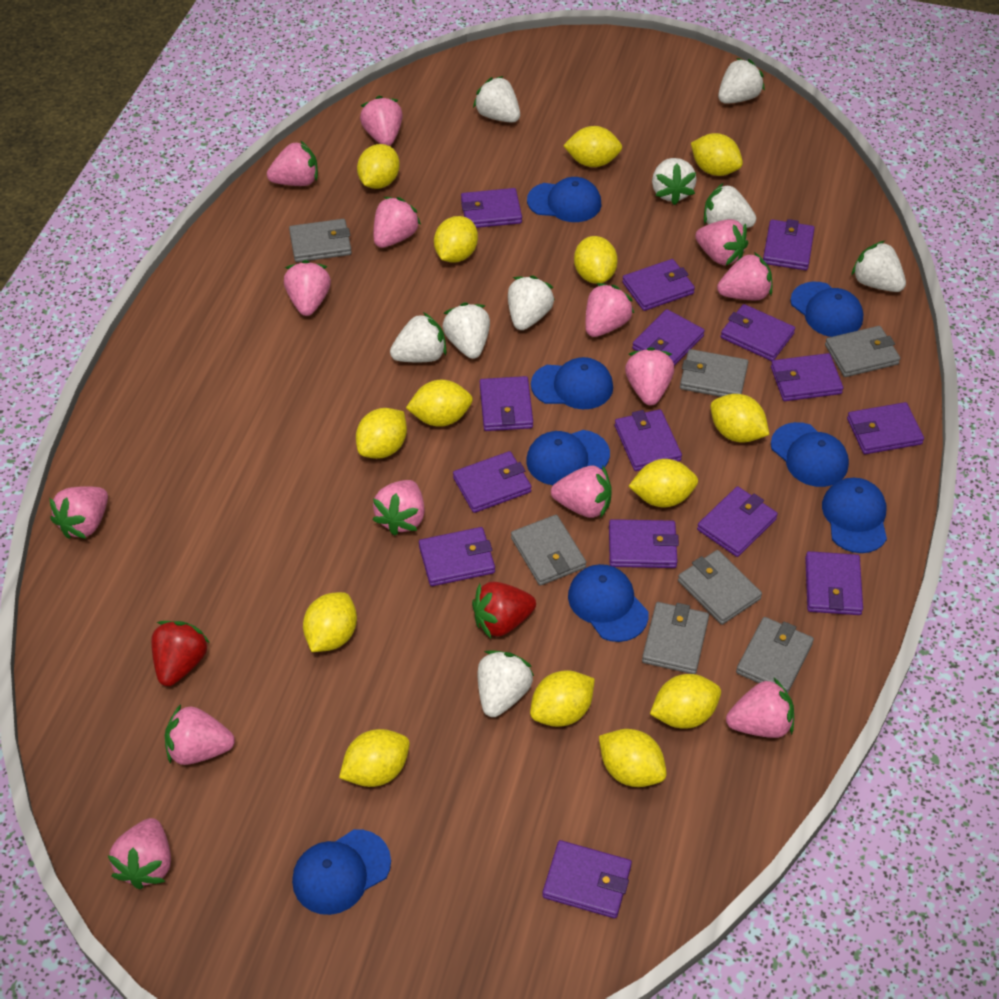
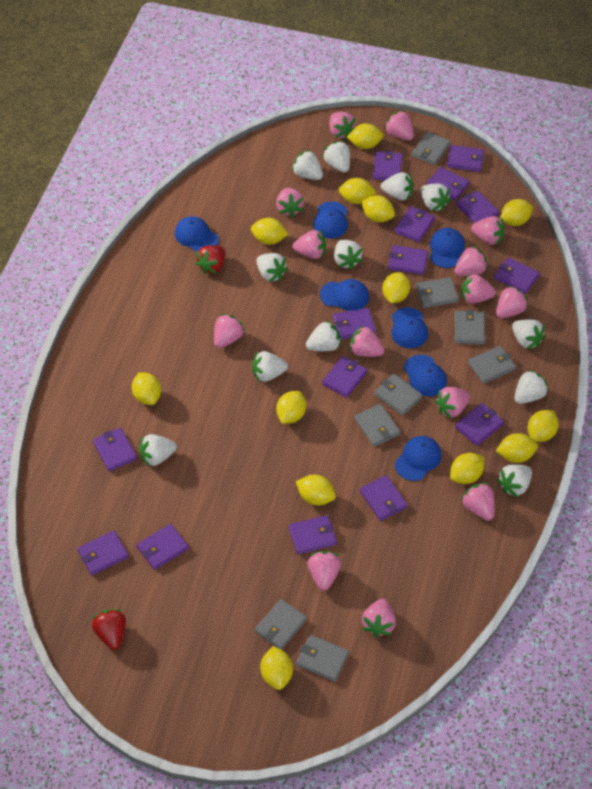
blue cap: [292,829,391,915] [526,430,610,485] [527,177,601,222] [531,357,613,409] [568,564,648,642] [771,422,849,487] [791,282,863,337] [822,478,887,553] = 8 -> [175,216,219,252] [313,202,348,238] [320,279,369,311] [391,307,428,348] [395,436,442,481] [404,355,447,396] [430,228,465,268] = 7
grey wallet: [289,219,352,262] [511,515,586,586] [642,602,709,674] [678,550,762,625] [680,349,748,397] [736,617,814,693] [825,326,900,377] = 7 -> [255,599,307,650] [296,635,349,682] [354,404,400,447] [374,374,423,416] [412,132,450,165] [416,277,459,308] [455,309,485,345] [468,346,516,384] = 8
white strawberry: [390,312,447,362] [443,302,490,359] [473,76,520,123] [478,650,534,717] [508,275,555,330] [652,158,697,205] [704,183,756,228] [718,58,765,104] [851,241,906,292] = 9 -> [140,434,177,467] [252,351,288,382] [256,253,288,282] [292,150,323,180] [306,320,341,351] [322,141,350,173] [334,239,363,270] [381,172,413,200] [420,184,451,211] [497,464,532,498] [512,319,545,350] [514,369,548,404] = 12
yellow lemon: [303,592,357,652] [339,729,410,787] [356,408,407,459] [357,144,400,189] [406,380,473,427] [434,216,478,263] [530,670,595,727] [563,126,622,167] [574,236,618,284] [599,729,667,787] [629,459,698,507] [650,674,721,729] [691,133,743,176] [710,394,769,443] = 14 -> [132,373,161,405] [251,218,288,245] [260,646,293,690] [276,391,306,424] [296,475,336,505] [339,178,376,204] [347,123,384,149] [361,195,395,222] [382,272,410,303] [450,453,484,484] [496,433,538,463] [500,199,533,226] [528,410,559,442] = 13

